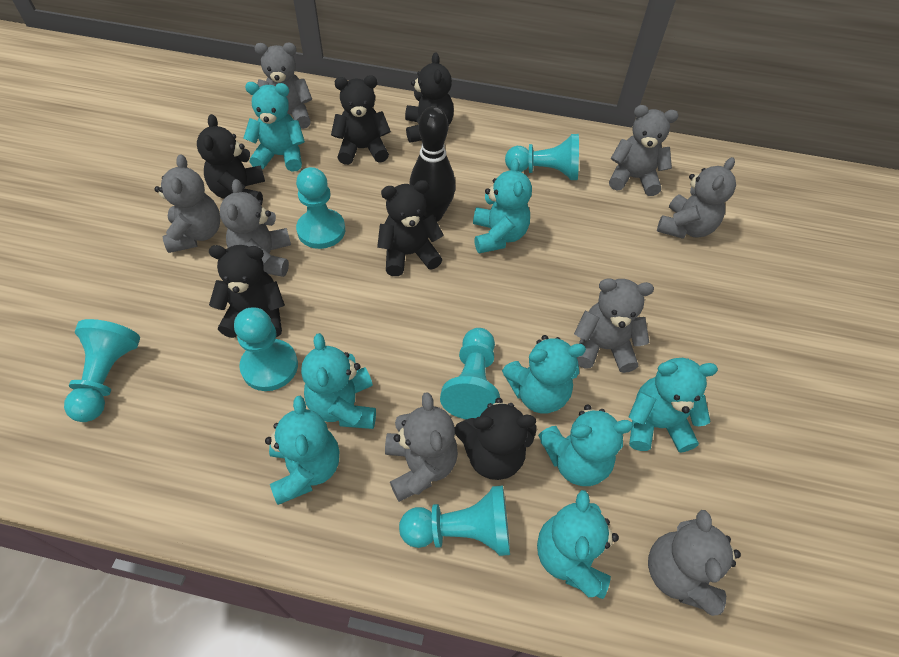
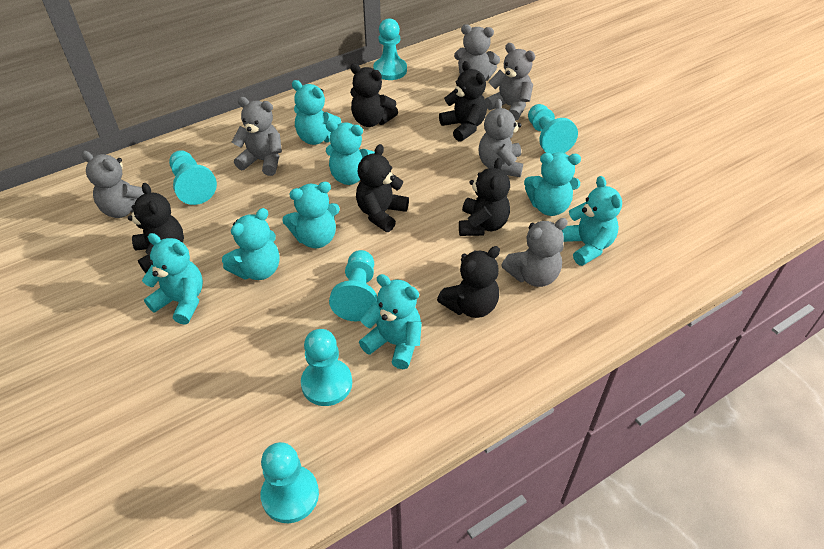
black bowling pin: [409,106,456,222] = 1 -> none = 0
grey teddy bear: [154,154,220,253] [220,179,291,277] [255,43,312,129] [385,392,458,502] [574,278,654,373] [609,105,678,196] [648,510,741,616] [657,157,736,239] = 8 -> [82,151,144,218] [232,97,282,176] [454,24,500,81] [479,99,523,177] [485,43,535,121] [501,218,568,287] = 6

